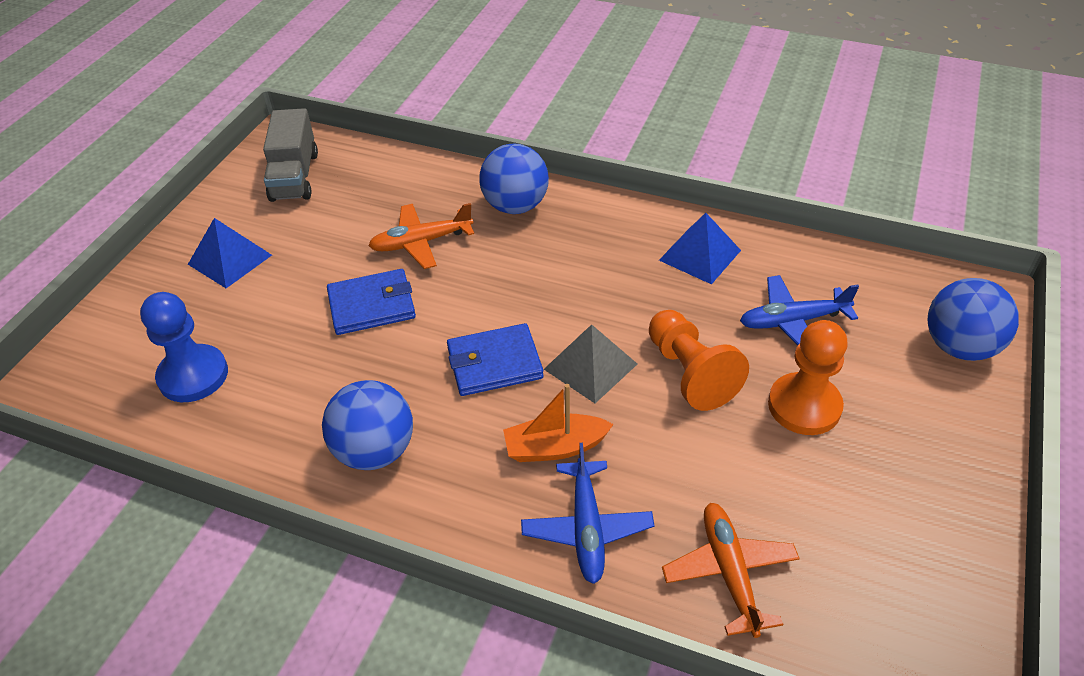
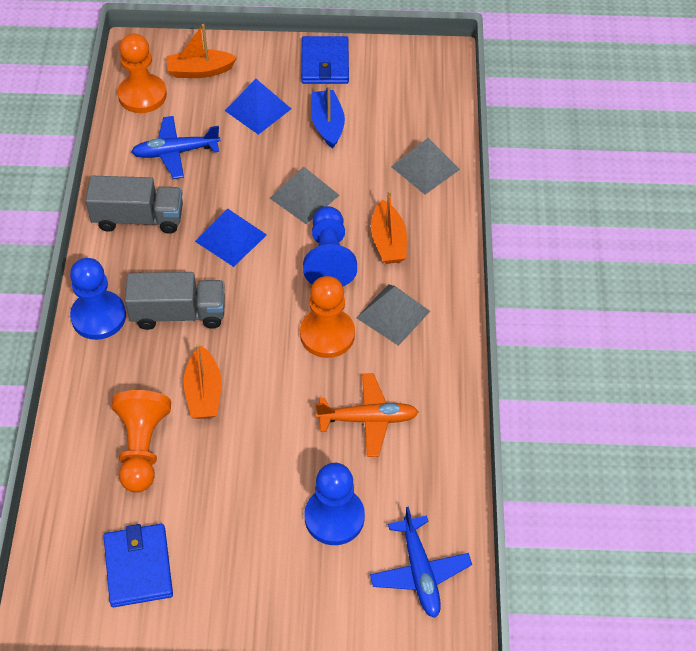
blue ball: [322,380,413,470] [479,144,549,214] [928,278,1019,361] = 3 -> none = 0
blue boat: none = 0 -> [311,85,345,149] = 1
blue pawn: [140,292,228,402] = 1 -> [70,258,126,340] [303,206,357,286] [305,463,365,545] = 3
grey pyramid: [544,324,637,403] = 1 -> [270,166,339,224] [356,284,430,346] [391,138,460,195] = 3
grey truck: [263,108,318,202] = 1 -> [85,176,183,234] [125,272,225,330] = 2
orange boat: [503,384,614,462] = 1 -> [166,24,237,78] [183,344,222,419] [371,191,407,264] = 3
orange pawn: [649,310,749,411] [768,320,848,435] = 2 -> [112,390,171,493] [118,33,167,113] [300,276,355,358] = 3
orange plane: [368,203,474,269] [662,503,800,638] = 2 -> [315,373,418,457] = 1

